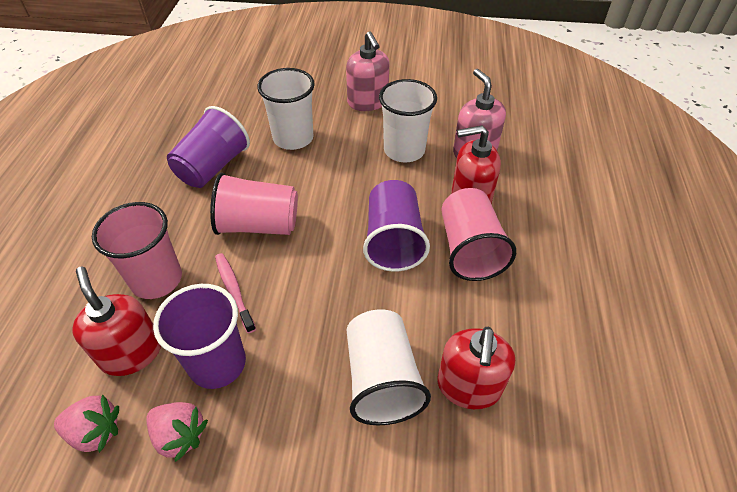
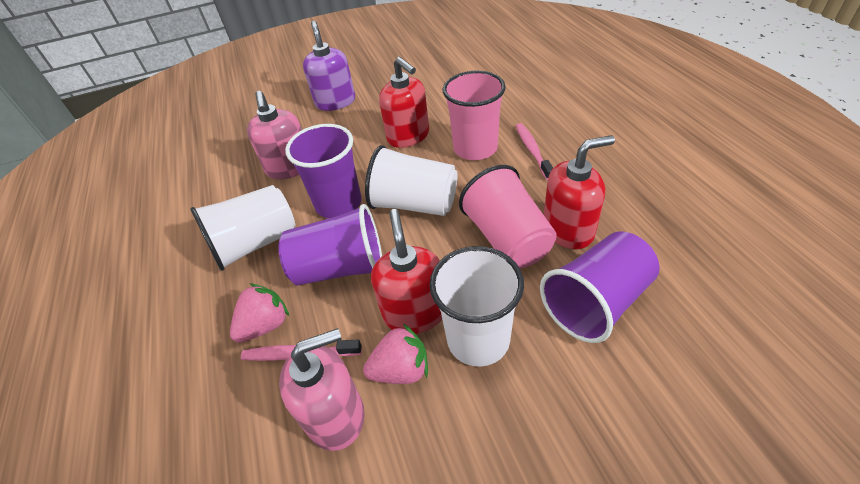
pink cup: [92,202,182,299] [210,172,298,235] [441,188,516,281] = 3 -> [443,71,506,160] [459,165,557,268] = 2
pink toothbrush: [215,253,256,333] = 1 -> [241,340,362,361] [516,123,553,180] = 2
purple soap dispenser: none = 0 -> [303,21,355,111] = 1

